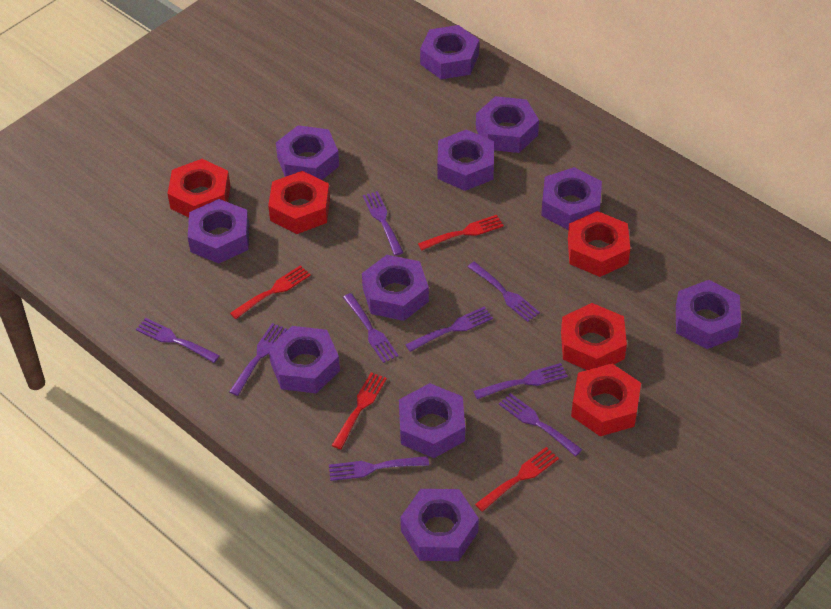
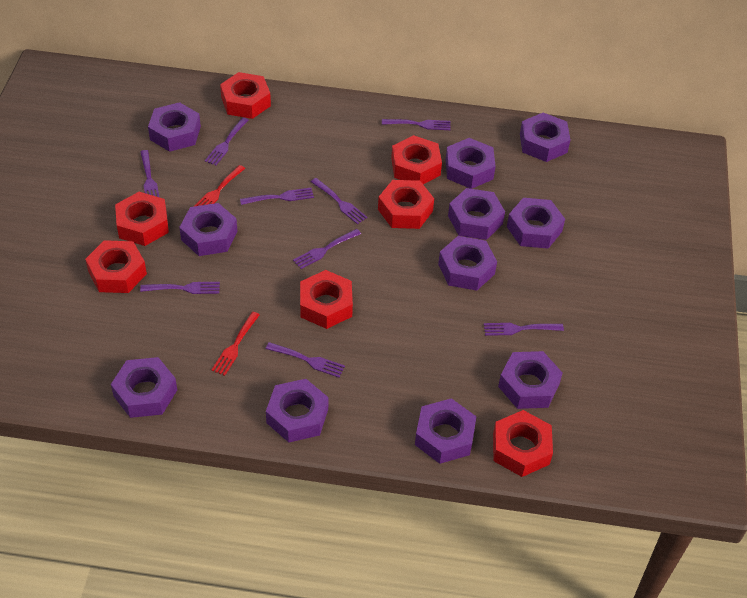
red fork: [230,265,311,319] [332,372,387,449] [418,215,504,250] [475,447,559,512] = 4 -> [193,165,245,207] [211,312,260,376] = 2
red nut: [167,159,230,218] [268,171,330,234] [561,303,627,370] [568,211,630,277] [571,363,641,436] = 5 -> [85,240,147,293] [115,192,169,246] [220,72,271,119] [300,270,353,329] [378,180,434,229] [391,135,442,184] [493,410,553,477] = 7

